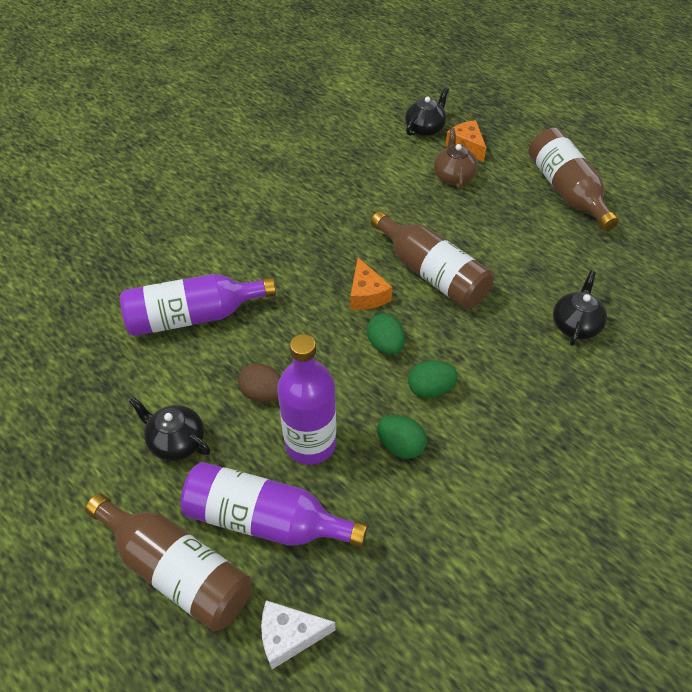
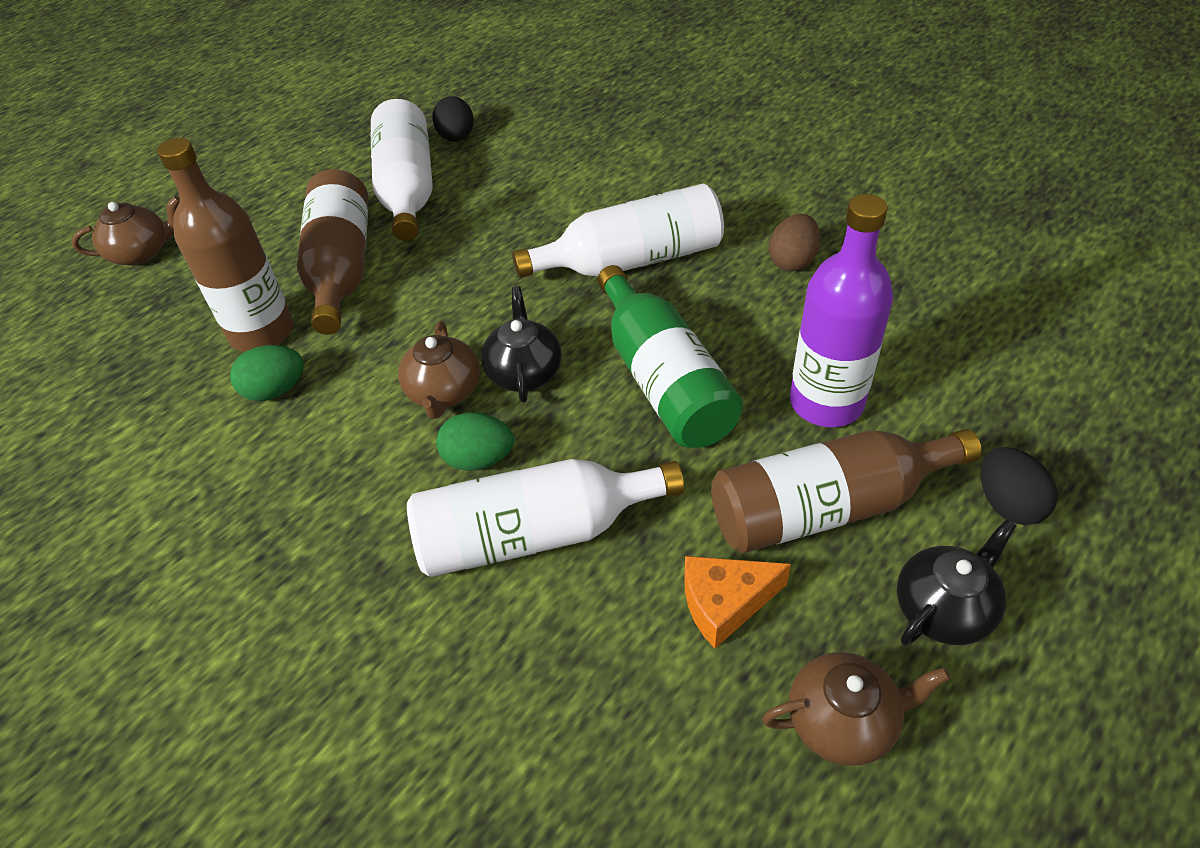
black egg: none = 0 -> [432,96,474,142] [981,447,1058,525] = 2
black teapot: [129,397,211,461] [405,87,449,137] [553,271,607,346] = 3 -> [481,286,562,403] [897,519,1017,646] = 2
brown teapot: [434,128,478,189] = 1 -> [72,196,180,266] [398,321,480,419] [762,652,950,766] = 3
green bottle: none = 0 -> [597,265,743,448] = 1
green egg: [367,314,405,355] [377,415,427,459] [408,360,458,398] = 3 -> [230,345,304,401] [436,412,514,471] = 2
orange cheese: [350,258,392,310] [445,120,486,162] = 2 -> [684,556,791,648] = 1
purple bottle: [120,274,276,336] [180,462,368,548] [277,334,336,465] = 3 -> [790,194,893,427] = 1
white bottle: none = 0 -> [371,99,433,241] [407,459,684,577] [512,183,724,278] = 3
white cheese: [261,600,336,669] = 1 -> none = 0

